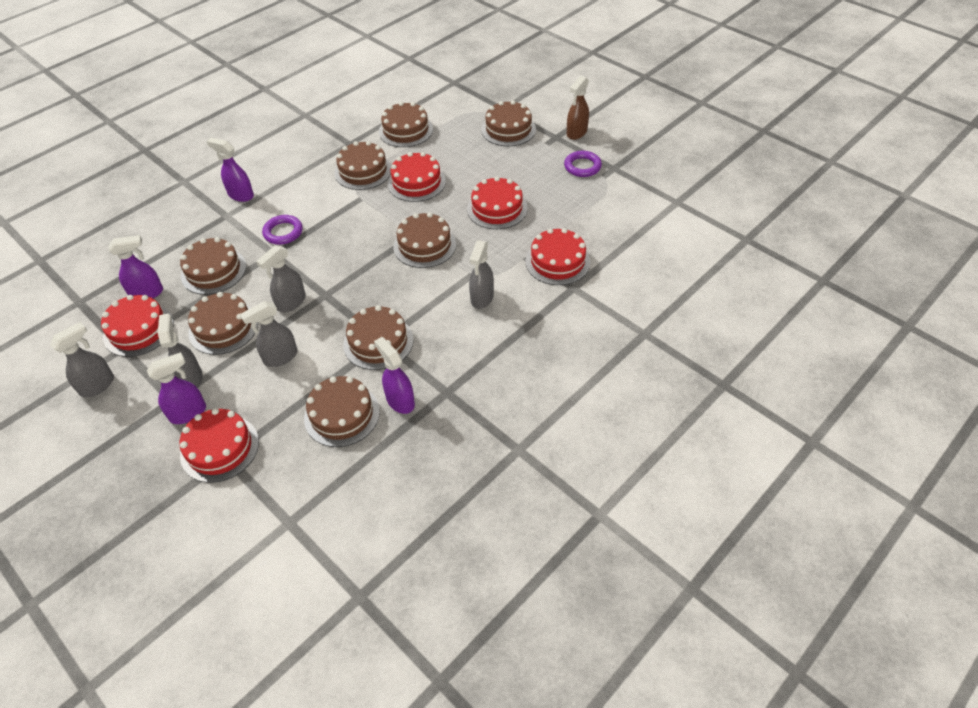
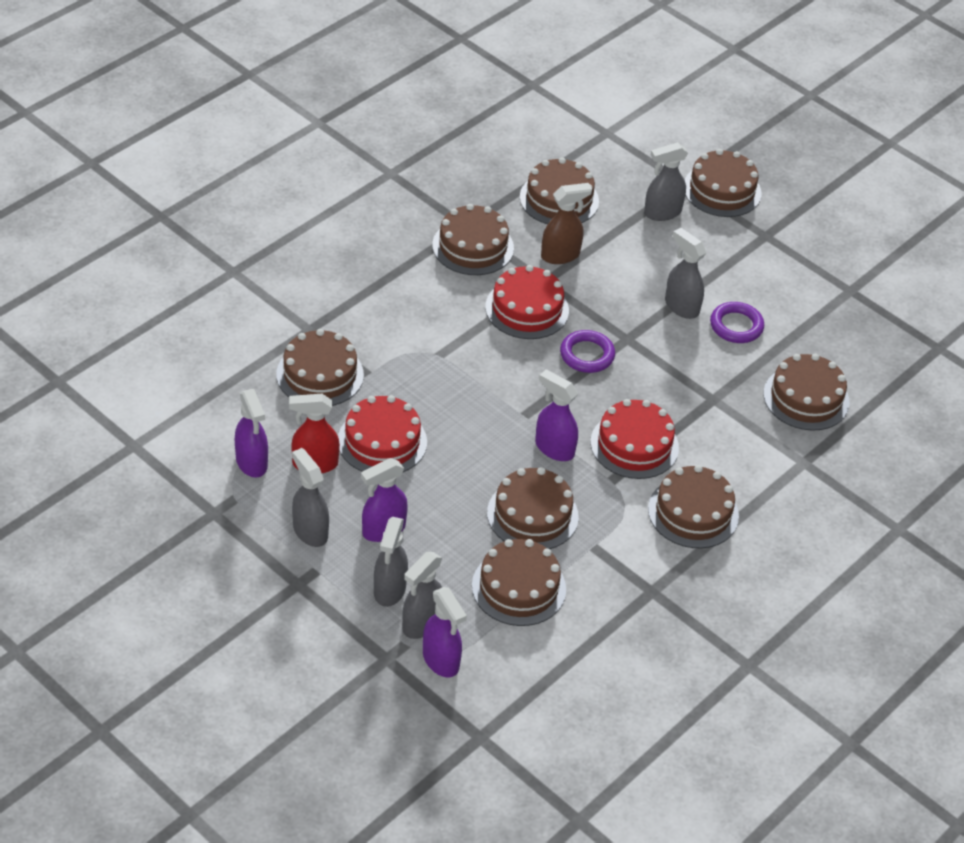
red cake: [101,295,174,357] [179,408,259,483] [388,152,446,202] [467,176,527,229] [526,228,590,285] = 5 -> [338,395,427,473] [485,265,569,339] [591,399,679,479] = 3
red spray bottle: none = 0 -> [289,394,340,473] = 1

